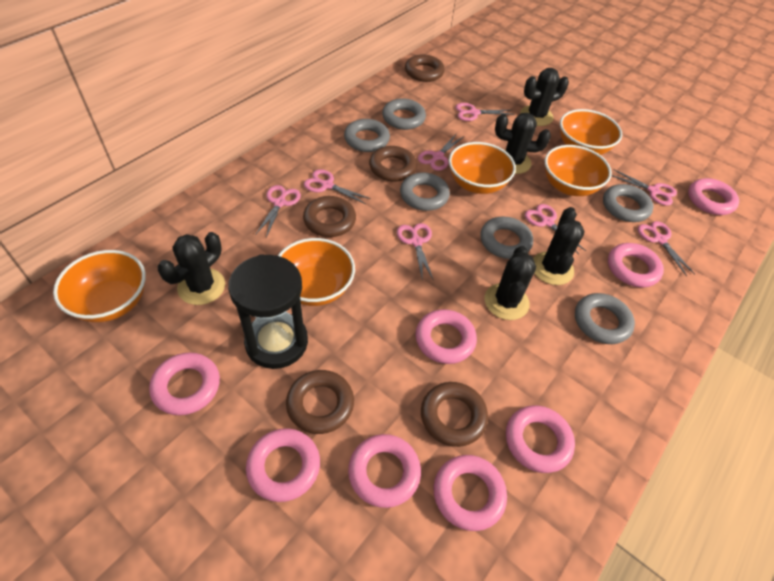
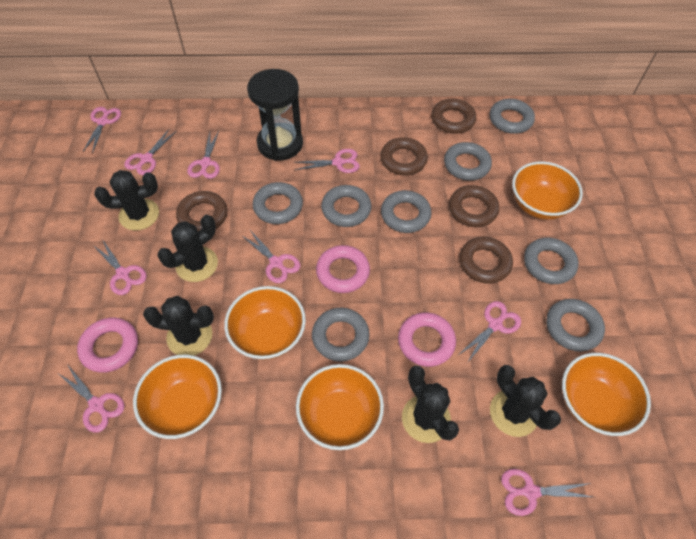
grey ring: [344,119,390,152] [382,98,426,130] [400,172,450,211] [480,217,533,259] [575,293,635,344] [603,184,654,222] = 6 -> [253,182,303,224] [312,308,370,362] [321,185,372,227] [381,190,431,233] [444,142,492,181] [490,99,535,134] [524,238,579,284] [546,299,605,352] = 8
pink ring: [149,352,220,415] [246,428,320,502] [348,434,421,508] [416,309,477,364] [434,455,507,531] [506,405,575,473] [608,243,664,287] [688,178,739,215] = 8 -> [77,317,138,373] [316,245,370,293] [398,312,456,367] = 3
pink scissors: [256,185,301,237] [304,169,371,204] [397,223,433,281] [418,134,464,171] [455,103,514,121] [525,204,586,254] [611,169,677,206] [638,221,695,276] = 8 -> [59,364,125,433] [83,107,121,153] [93,239,147,295] [124,129,177,175] [187,131,220,179] [241,230,300,283] [294,149,360,173] [458,301,521,363] [501,469,592,516] = 9

